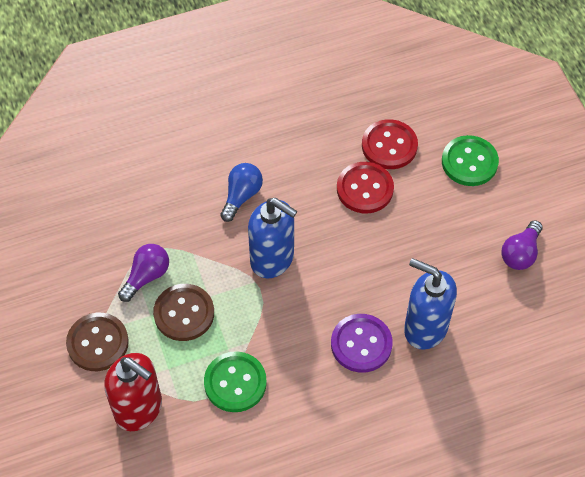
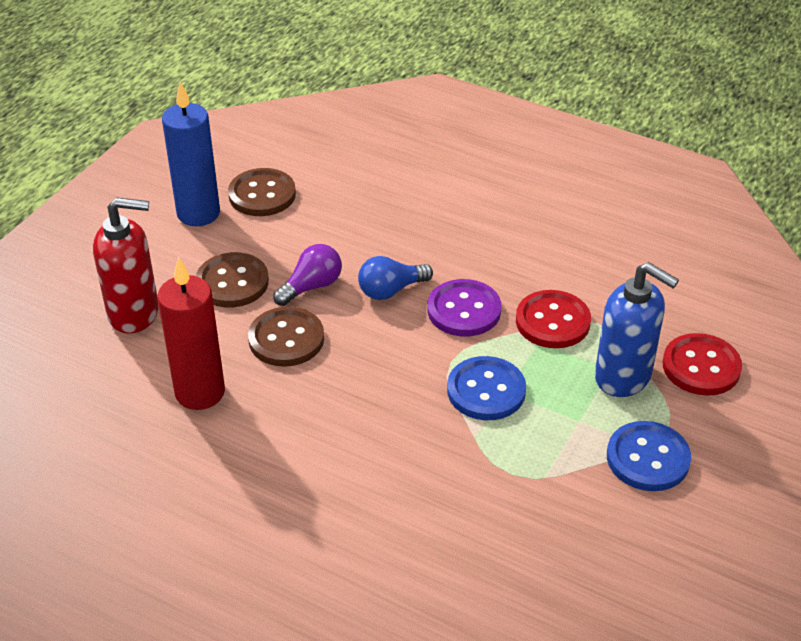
blue button: none = 0 -> [447,356,526,420] [607,421,691,491] = 2
blue candle: none = 0 -> [162,82,220,226] = 1
blue soap dispenser: [248,198,297,279] [404,258,457,350] = 2 -> [595,262,679,397] = 1
brown button: [66,313,129,371] [153,284,214,341] = 2 -> [196,252,269,307] [228,168,296,216] [248,307,324,367] = 3
green button: [204,351,267,412] [442,135,499,186] = 2 -> none = 0
purple light bulb: [118,244,169,302] [501,220,543,270] = 2 -> [273,244,342,306] = 1
red candle: none = 0 -> [157,257,225,410] = 1

